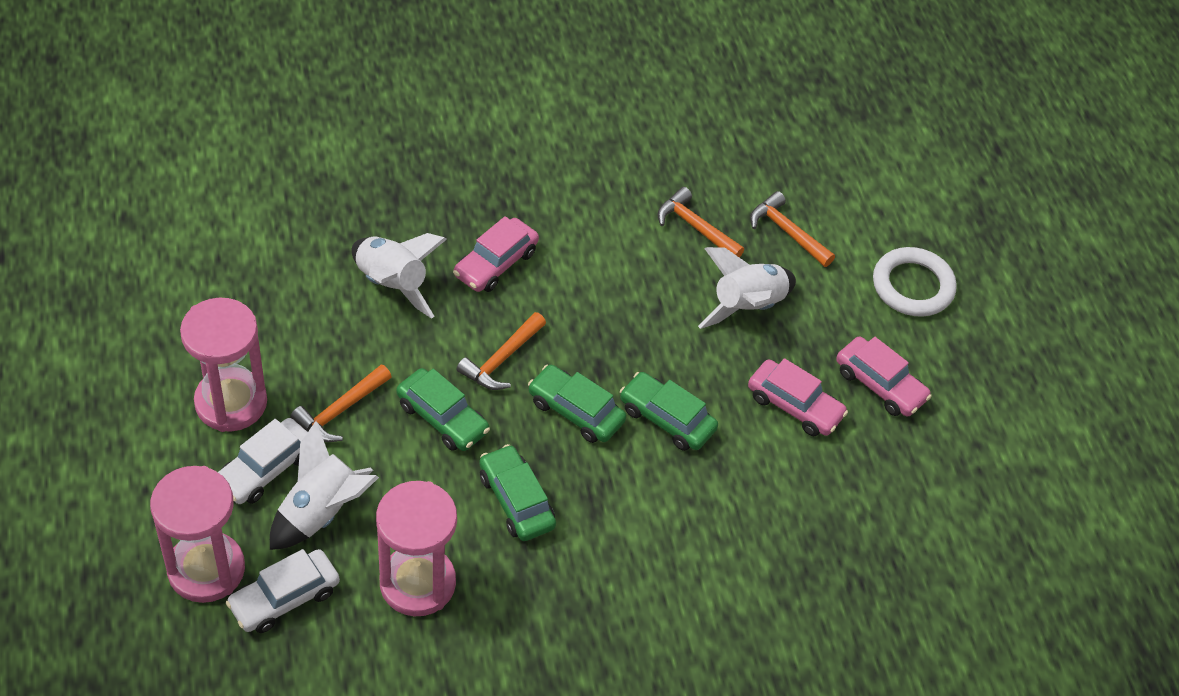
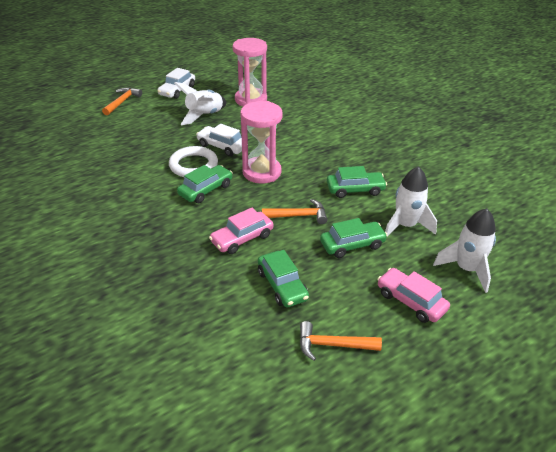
orange hammer: [290,365,392,442] [457,312,546,390] [657,187,744,258] [750,191,835,267] = 4 -> [102,87,142,115] [262,199,327,224] [300,321,382,361] = 3
pink car: [453,216,539,292] [748,358,848,436] [836,336,932,417] = 3 -> [209,208,274,254] [378,268,450,323] = 2
pink hourglass: [150,466,245,603] [180,298,267,432] [376,481,457,616] = 3 -> [233,38,267,106] [240,101,283,183] = 2

